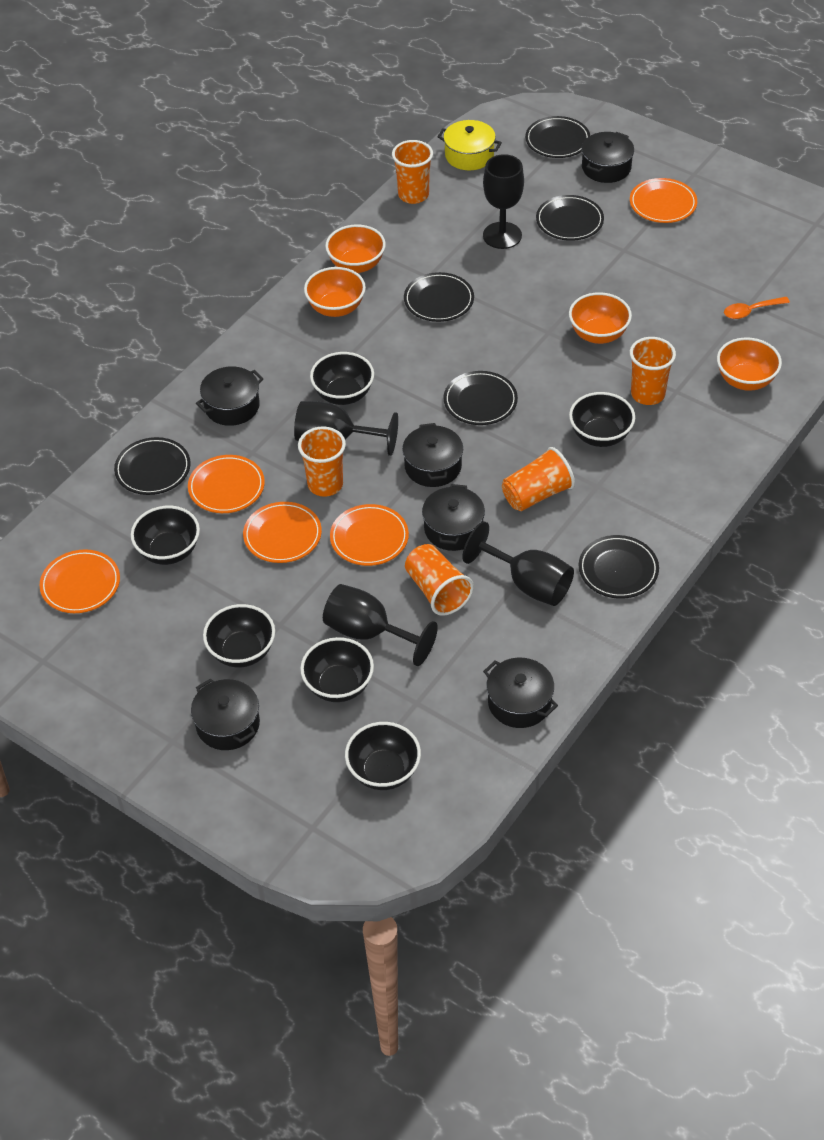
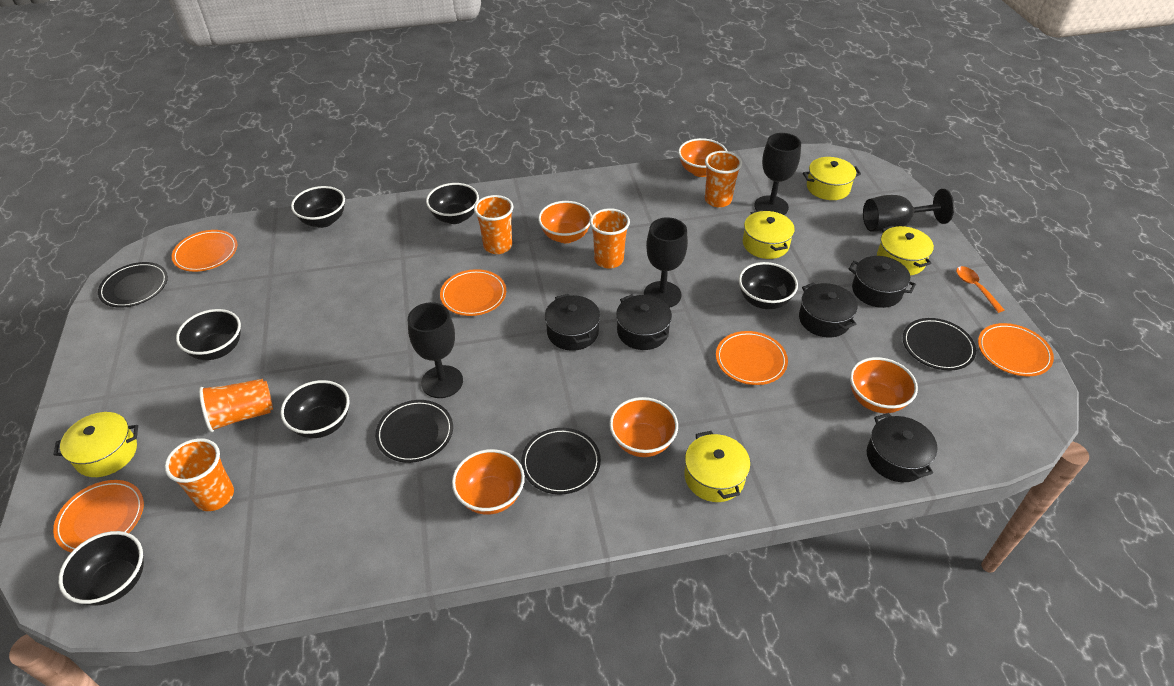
black plate: [114,437,191,495] [404,272,474,322] [444,371,518,425] [525,116,590,158] [536,195,604,241] [579,535,659,599] = 6 -> [98,262,168,308] [375,400,453,463] [521,428,601,495] [903,318,976,370] = 4
black pot: [191,678,260,750] [196,366,264,426] [402,423,463,487] [422,484,485,551] [483,658,558,728] [582,132,634,183] = 6 -> [545,294,600,351] [616,294,672,350] [799,282,858,337] [849,256,916,308] [867,413,938,482] = 5
orange bowl: [304,267,366,317] [325,225,386,273] [569,292,632,344] [717,337,782,391] = 4 -> [452,449,525,515] [538,201,592,243] [609,397,678,457] [678,138,727,177] [850,357,918,413] = 5
yellow pot: [438,120,502,170] = 1 -> [53,412,138,477] [684,431,751,502] [743,210,795,259] [803,157,861,200] [877,226,934,276] = 5

